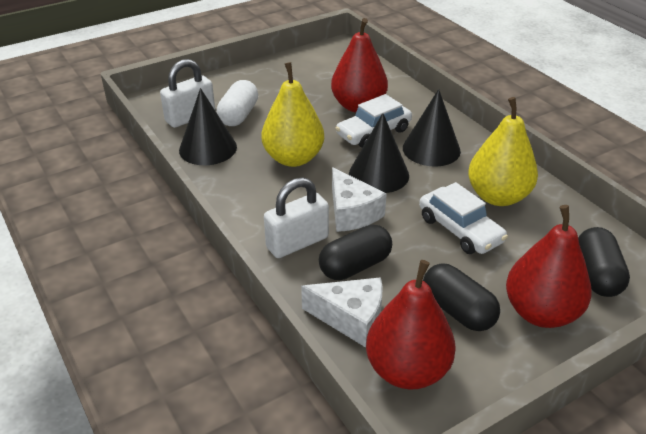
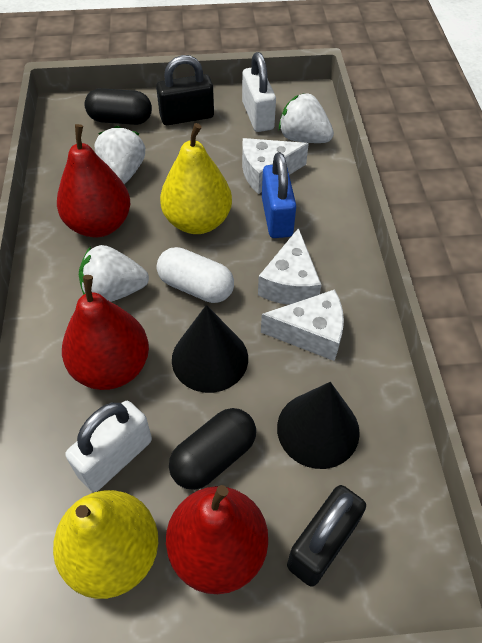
black capsule: [319,225,392,280] [423,263,500,331] [578,227,630,297] = 3 -> [85,88,152,125] [169,408,256,490] = 2
black cone: [179,88,237,165] [349,113,409,193] [403,89,461,167] = 3 -> [172,305,248,393] [277,382,360,469] = 2
black padlock: none = 0 -> [156,55,214,125] [287,485,366,587] = 2
blue padlock: none = 0 -> [262,152,296,238] = 1
white car: [335,94,412,148] [419,182,508,254] = 2 -> none = 0
white cheese: [301,277,383,347] [332,167,387,232] = 2 -> [242,138,309,194] [258,228,321,305] [261,289,344,361] = 3
white strawberry: none = 0 -> [79,245,149,302] [94,126,145,184] [279,93,334,143] = 3

